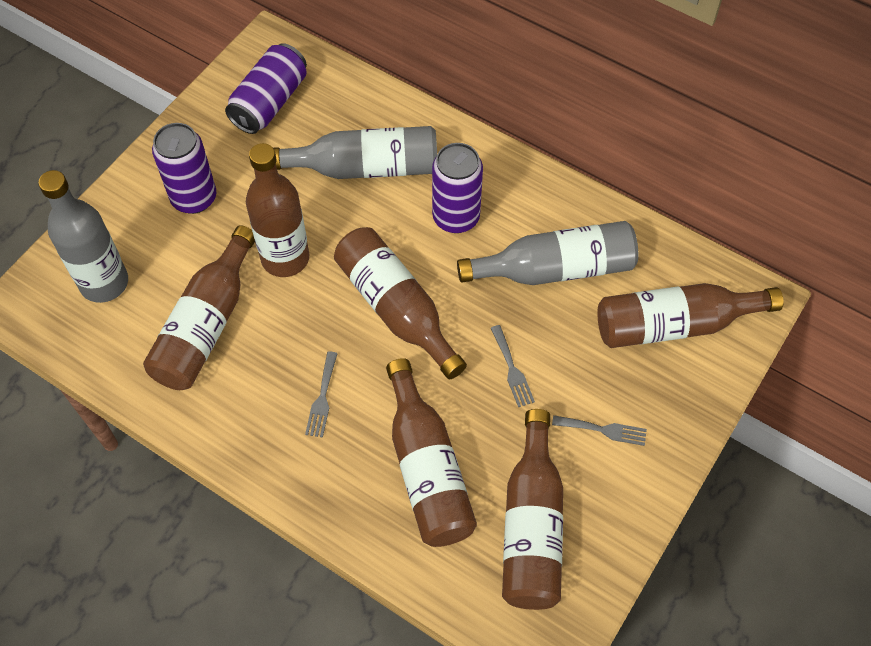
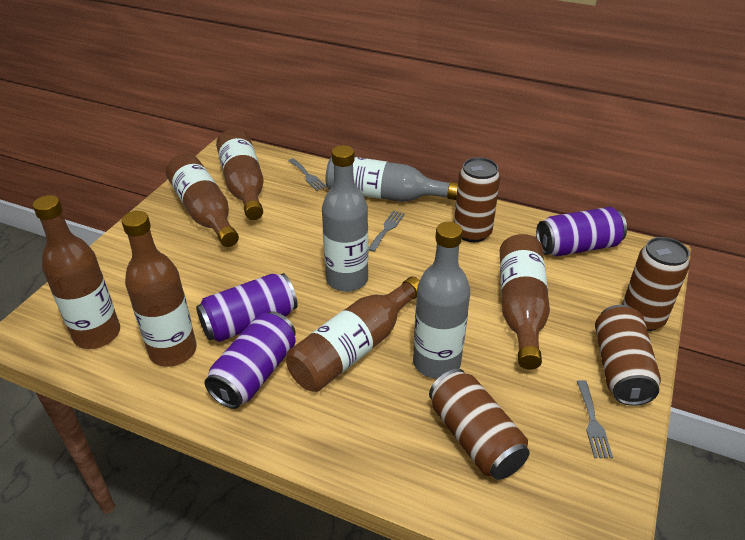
brown can: none = 0 -> [429,369,530,480] [454,157,500,242] [595,305,661,406] [622,237,690,331] = 4

